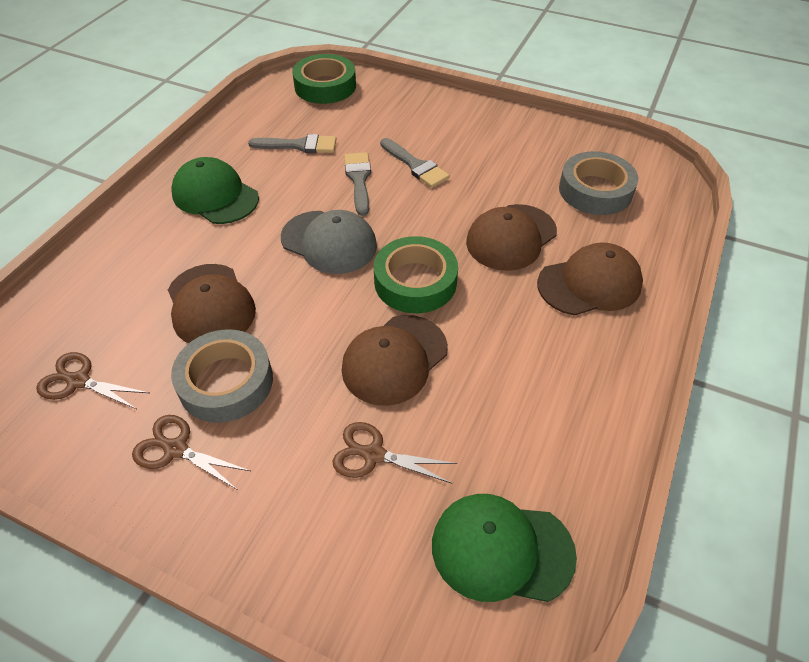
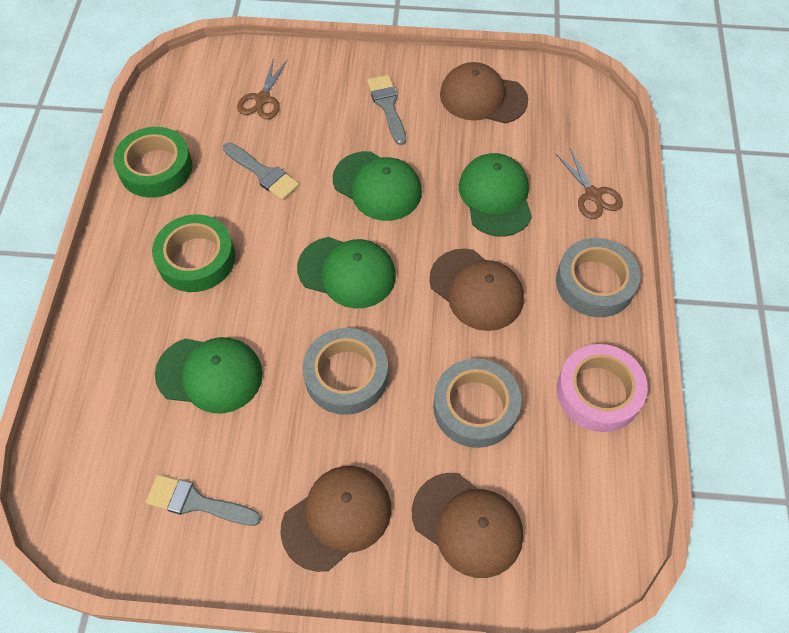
brown scissors: [36,352,149,409] [132,415,250,489] [332,422,457,484] = 3 -> [237,57,288,120] [556,148,623,219] = 2
green cap: [171,157,259,224] [432,494,577,602] = 2 -> [155,337,263,414] [297,237,396,308] [333,151,422,221] [459,153,532,237] = 4
grey cap: [281,210,377,274] = 1 -> none = 0
grey tape: [171,329,273,423] [559,151,638,215] = 2 -> [303,328,388,415] [433,358,521,448] [556,238,641,317] = 3
pink tape: none = 0 -> [557,344,648,432] = 1

